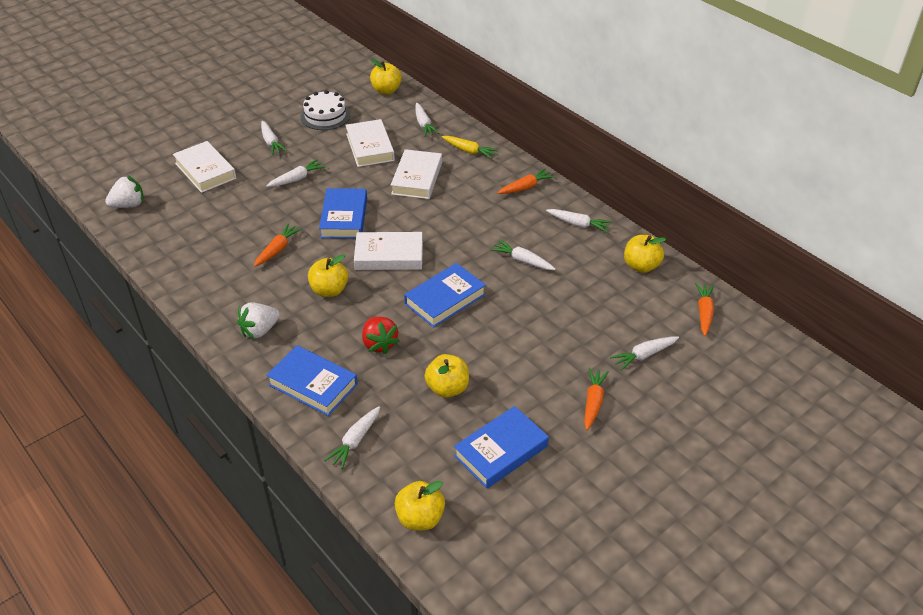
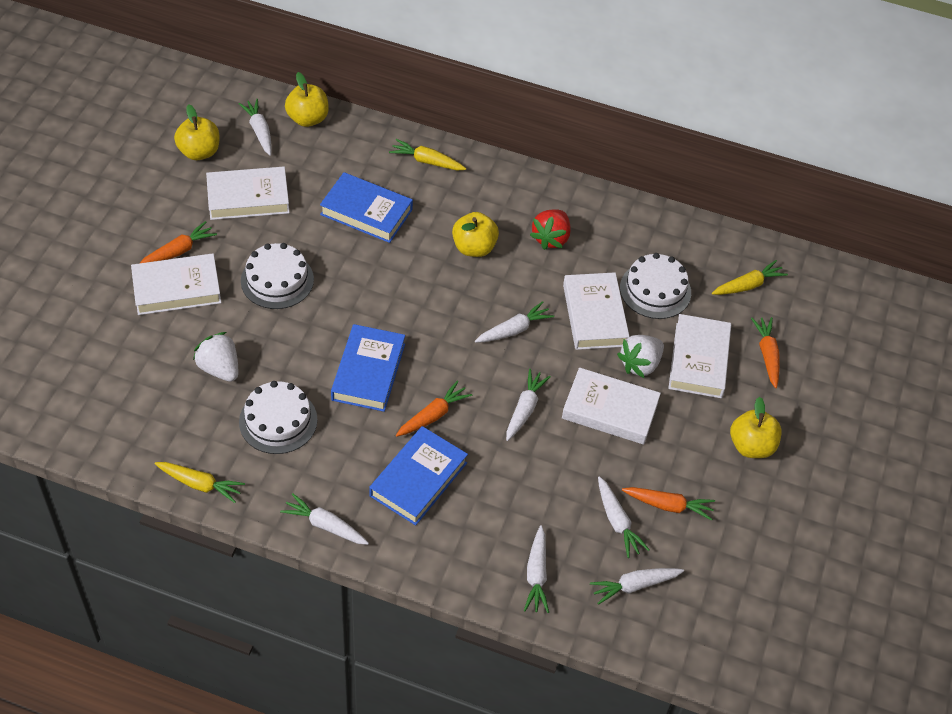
blue book: [266,345,358,416] [319,188,367,239] [404,263,486,328] [454,406,549,489] = 4 -> [320,172,413,243] [331,324,405,412] [369,426,468,525] = 3
white book: [173,141,236,193] [345,119,395,167] [354,232,423,270] [391,149,442,199] = 4 -> [131,253,221,315] [206,167,290,220] [562,367,661,445] [563,272,630,350] [668,314,731,398] = 5
white cake: [300,90,351,130] = 1 -> [239,381,317,454] [241,243,314,309] [620,253,691,319] = 3
yellow apple: [308,254,349,297] [370,59,402,94] [395,481,445,530] [424,354,469,398] [624,235,666,273] = 5 -> [174,104,219,160] [285,72,329,127] [452,212,499,257] [730,397,782,458] = 4
yellow carrot: [442,136,498,159] = 1 -> [154,462,245,503] [389,139,466,170] [712,260,788,295] = 3

